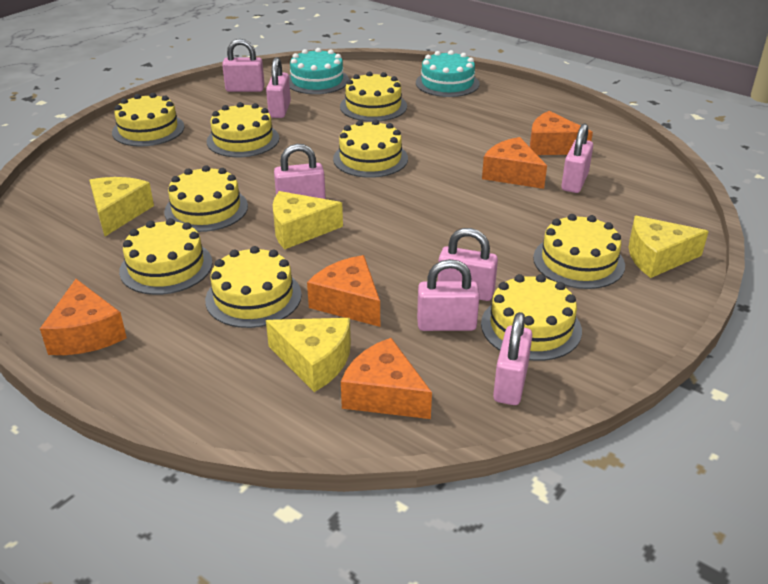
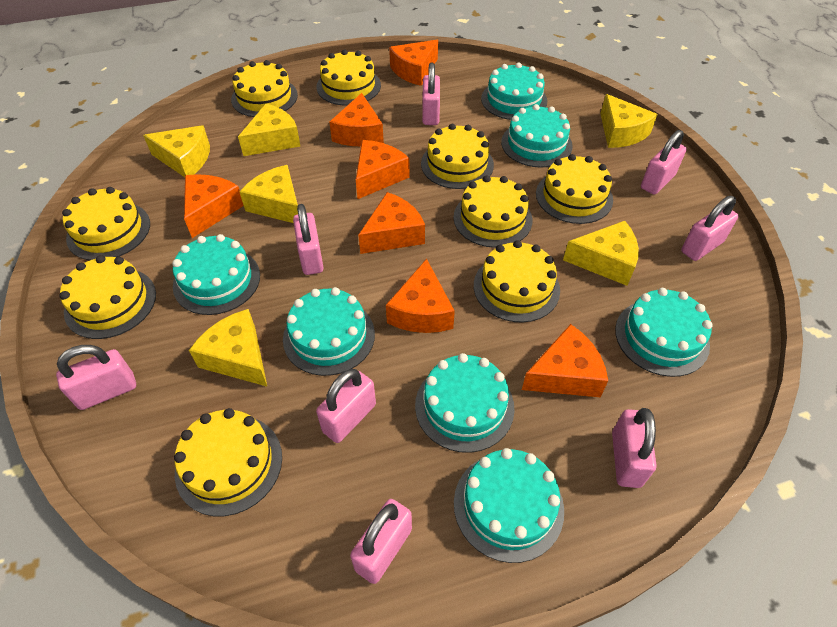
orange cheese: [40,279,127,355] [307,255,380,327] [341,338,432,419] [482,137,547,189] [530,111,593,155] = 5 -> [184,174,244,238] [329,93,384,146] [356,140,410,199] [358,192,425,254] [386,259,455,333] [389,40,438,86] [522,324,608,397] = 7
pink padlock: [222,39,265,92] [266,57,291,118] [274,144,326,199] [417,259,480,331] [438,228,498,301] [493,312,532,405] [561,124,593,193] = 7 -> [56,345,136,410] [293,204,324,275] [316,369,376,443] [350,499,412,584] [422,63,440,125] [612,408,657,488] [641,130,687,195] [681,196,738,261] = 8
turquoise cake: [289,48,349,94] [416,50,480,97] = 2 -> [172,234,260,315] [283,287,375,376] [415,353,515,453] [454,448,564,563] [481,63,547,120] [501,104,573,168] [615,288,712,377] = 7
yellow cheese: [89,177,154,236] [266,318,351,392] [273,191,343,249] [629,216,709,278] = 4 -> [143,125,210,177] [189,309,267,386] [238,103,300,156] [240,165,298,223] [563,221,639,286] [600,94,658,148] = 6

